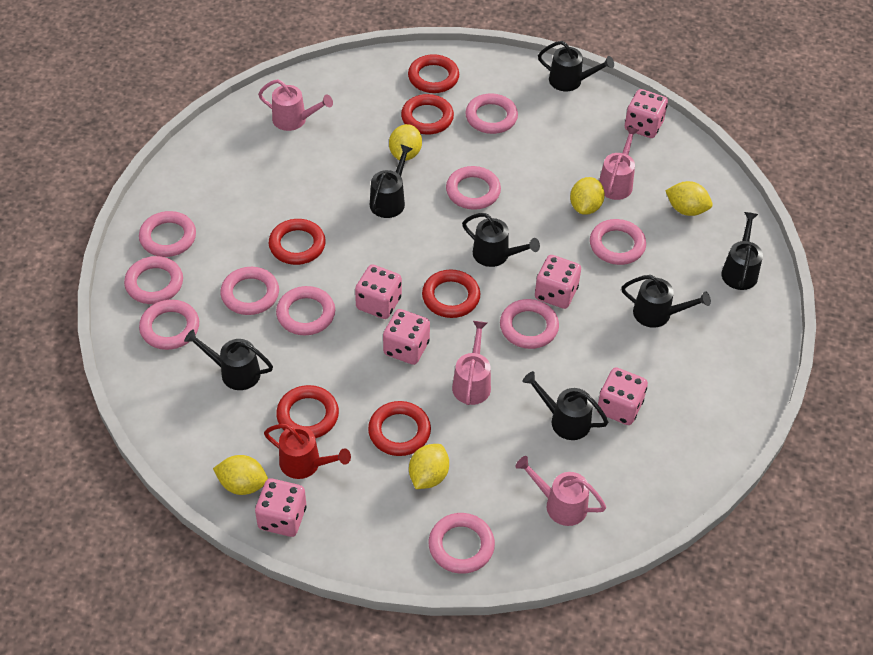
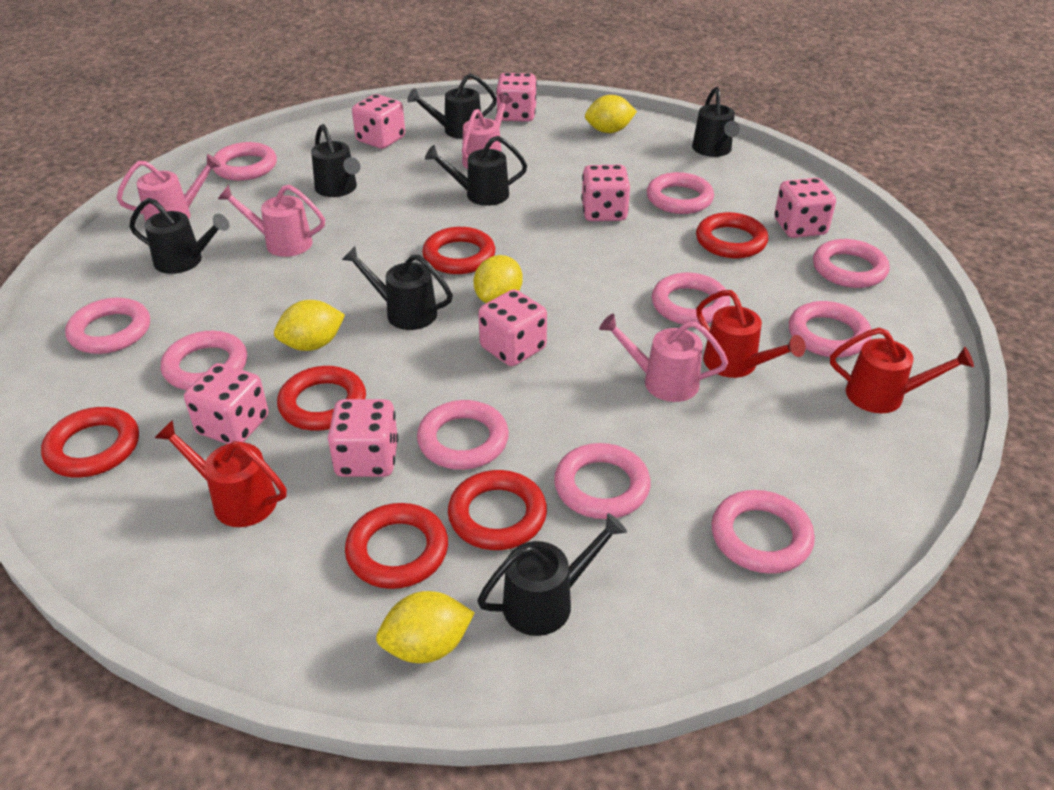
pink dice: [255,478,306,537] [355,264,402,319] [383,309,430,365] [535,255,581,309] [597,367,648,425] [625,89,668,138] = 6 -> [184,363,268,444] [328,399,398,477] [352,94,405,149] [478,289,547,366] [496,73,537,122] [581,165,630,221] [774,178,836,238] = 7
red watering can: [264,424,351,479] = 1 -> [155,420,287,527] [696,290,806,378] [830,327,974,413] = 3
yellow lemon: [213,455,268,495] [389,124,422,161] [409,444,449,489] [570,177,605,215] [665,181,712,216] = 5 -> [274,300,345,351] [376,591,475,663] [474,255,523,303] [585,95,637,133] = 4

